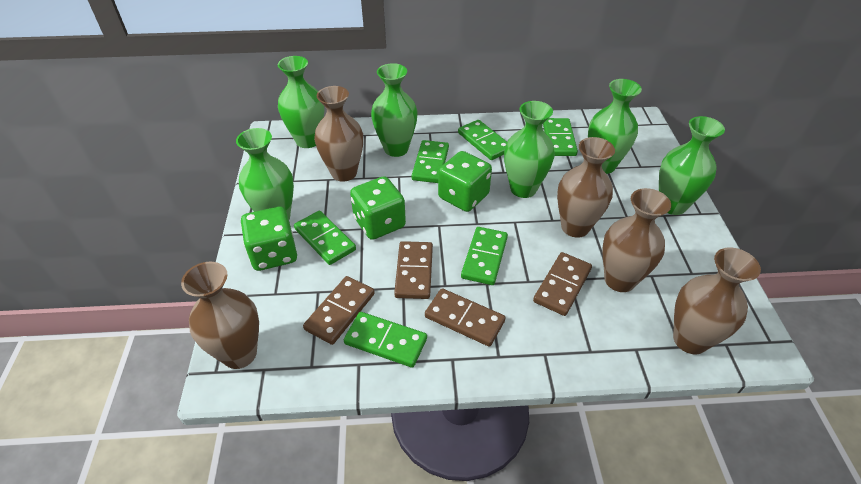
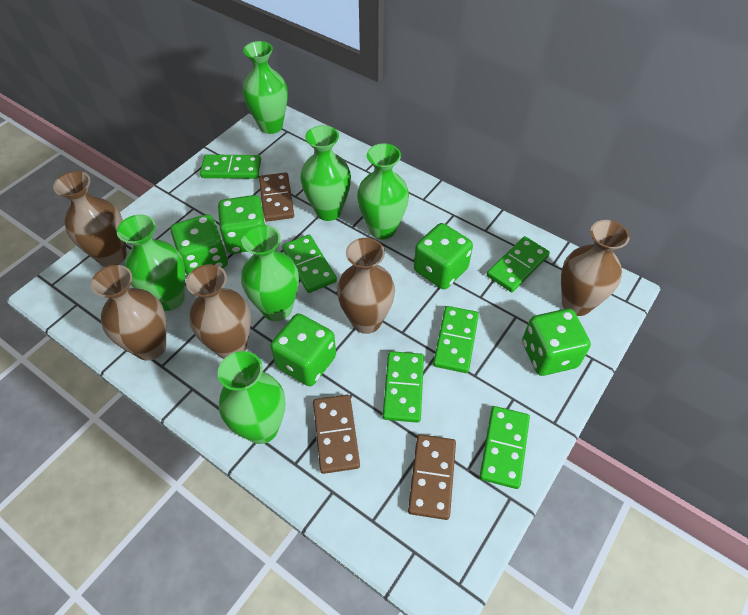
brown domino: [303,276,375,345] [394,241,433,299] [425,288,506,347] [533,252,592,316] = 4 -> [259,172,294,222] [313,395,360,474] [408,434,456,520] = 3
green dice: [241,207,297,271] [350,176,406,240] [438,151,492,212] = 3 -> [171,214,228,275] [218,195,266,254] [270,314,336,386] [414,223,473,289] [522,309,591,376] = 5

